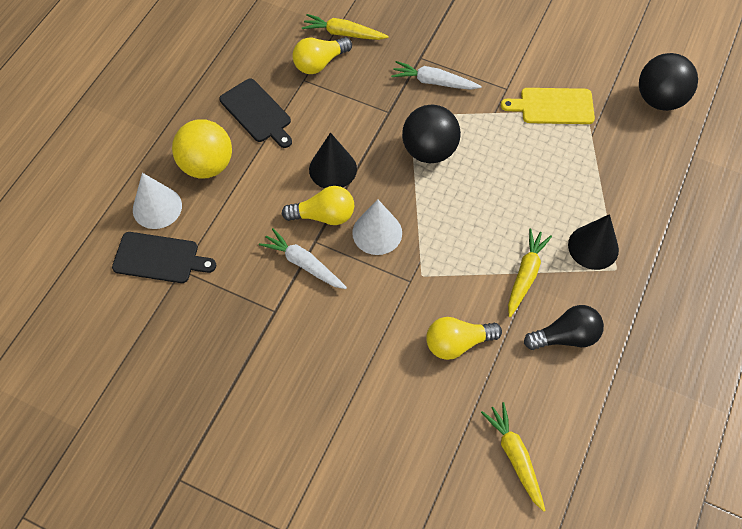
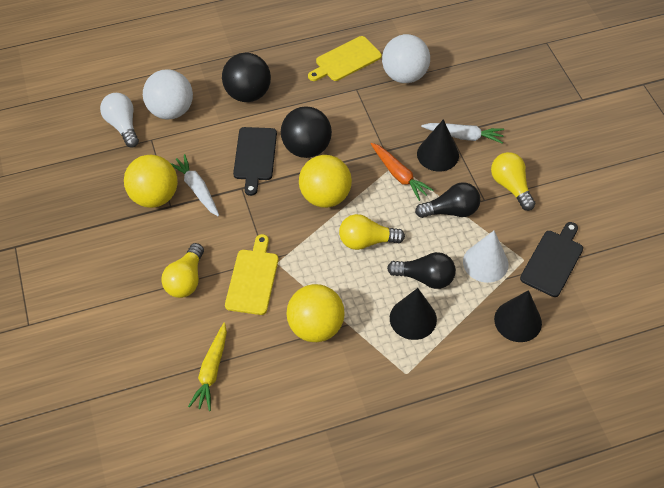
black cone: [309,132,357,188] [568,214,619,270] = 2 -> [390,288,437,340] [417,119,459,171] [494,290,542,342] = 3
black light bulb: [524,305,604,350] = 1 -> [387,252,456,289] [415,182,480,218] = 2
orange carrot: none = 0 -> [371,143,434,201] = 1
white ball: none = 0 -> [143,69,193,119] [382,34,430,83] = 2
white cone: [133,173,182,229] [352,199,402,255] = 2 -> [463,231,509,283] = 1
white light bulb: none = 0 -> [100,93,139,148] = 1
yellow ball: [172,119,232,178] = 1 -> [124,155,178,208] [287,284,345,342] [299,155,352,208] = 3
yellow carrot: [302,14,389,40] [481,402,546,512] [508,228,552,317] = 3 -> [188,322,227,411] = 1
yellow cutting board: [501,88,595,124] = 1 -> [225,234,278,315] [308,36,382,81] = 2

